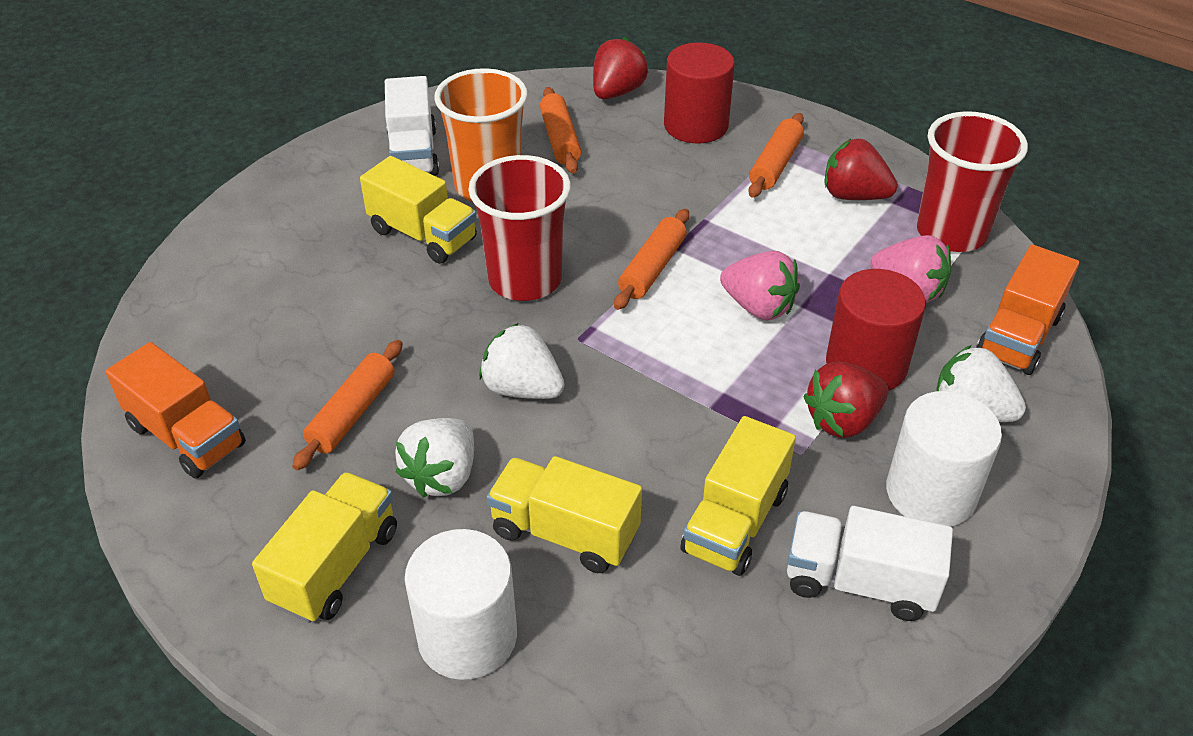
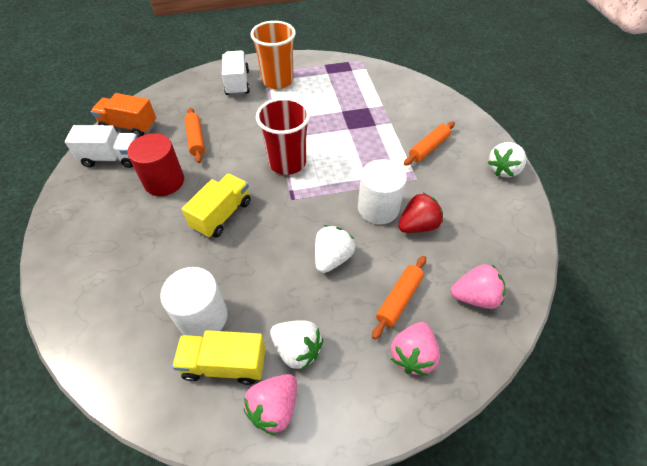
orange rolling pin: [292,340,402,470] [540,87,581,173] [614,209,689,310] [748,113,804,198] = 4 -> [184,108,205,163] [372,256,426,339] [404,121,455,166] = 3
orange truck: [106,342,246,479] [976,245,1079,375] = 2 -> [91,93,156,137] = 1
pink strawberry: [720,251,800,320] [870,235,951,303] = 2 -> [244,374,297,435] [391,322,440,376] [451,264,506,309] = 3
red cup: [468,155,571,301] [917,111,1028,252] = 2 -> [256,98,310,175] = 1
red cylinder: [664,42,735,143] [826,269,926,391] = 2 -> [127,133,184,196] = 1
red strawberry: [593,37,648,99] [803,361,889,438] [825,139,898,200] = 3 -> [398,192,443,233] = 1
yellow truck: [252,472,397,623] [360,156,477,264] [487,456,642,573] [680,416,796,576] = 4 -> [172,330,266,385] [182,173,251,238] = 2

